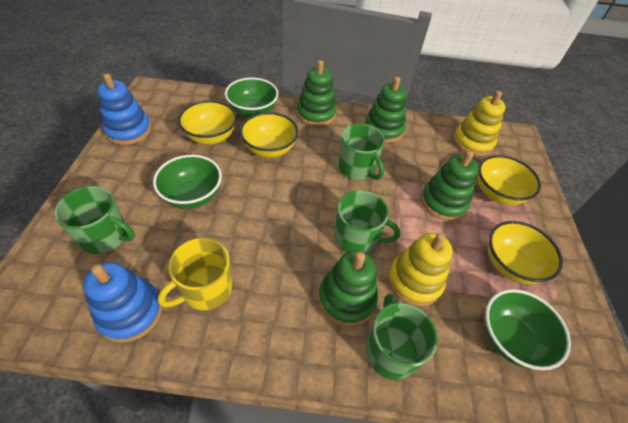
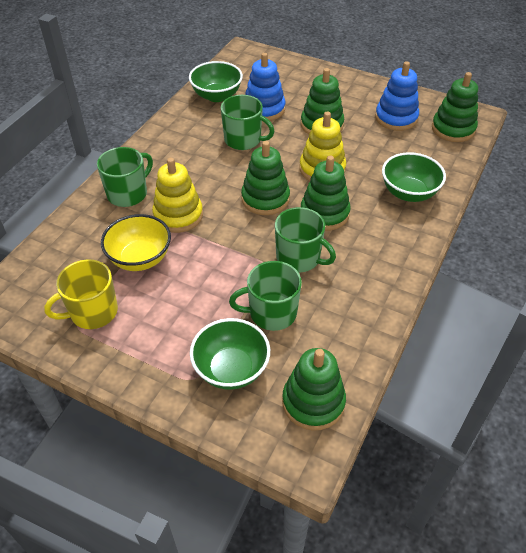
green stacking toy: [297,60,336,126] [318,250,378,326] [365,77,406,143] [421,151,479,221] = 4 -> [241,141,290,215] [282,348,346,431] [301,68,344,134] [301,156,351,231] [432,72,478,142] = 5
yellow bowl: [178,100,237,145] [240,112,298,158] [478,155,541,205] [488,221,563,284] = 4 -> [101,214,171,271] = 1

